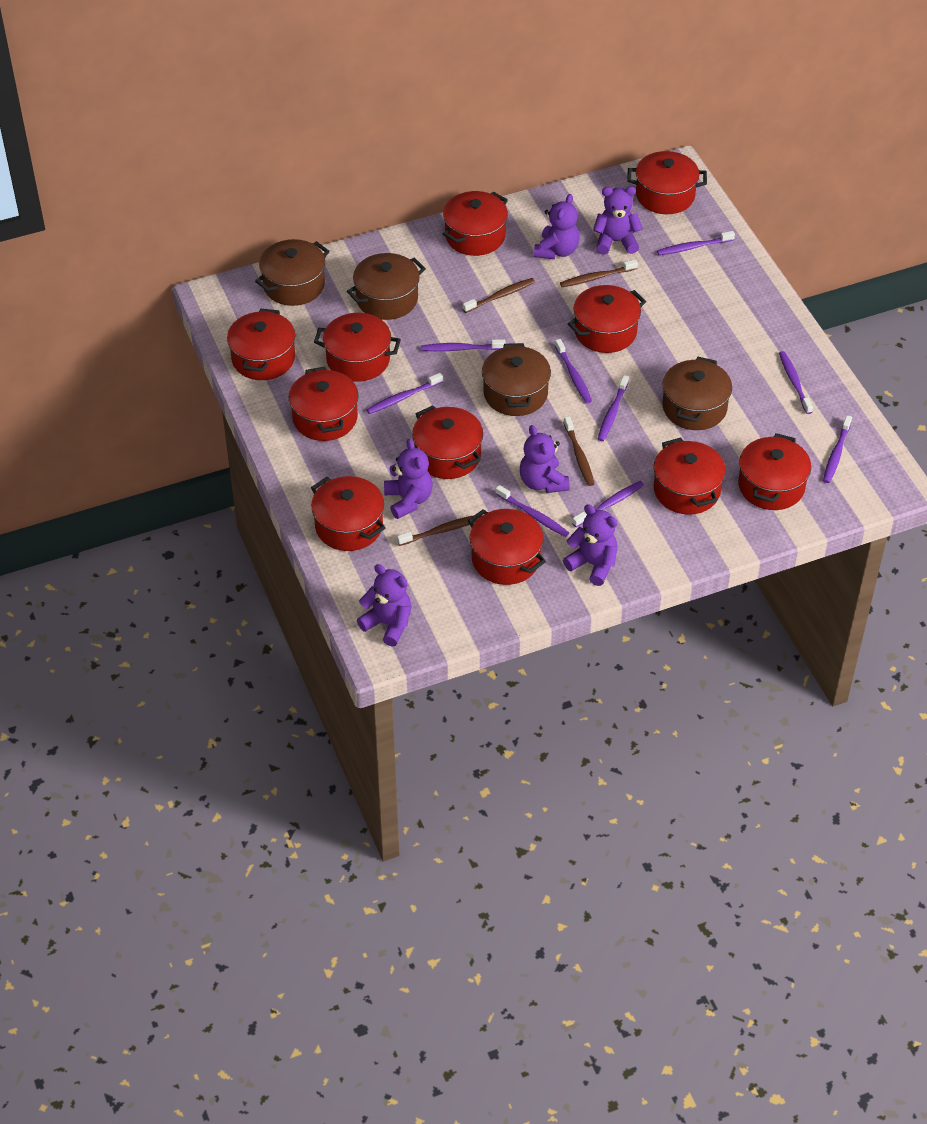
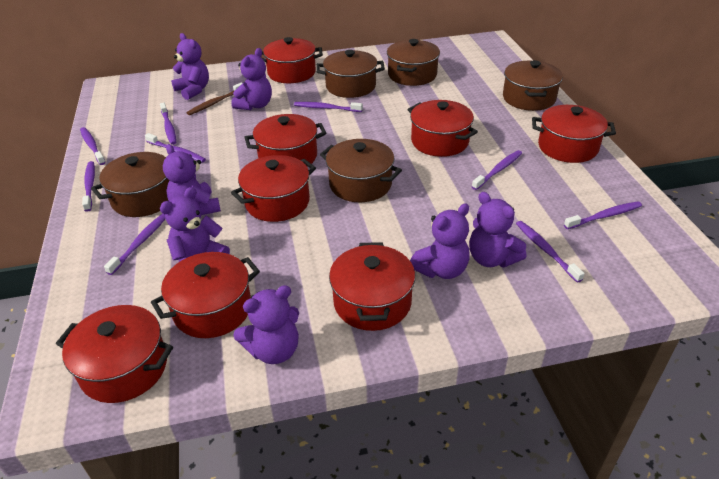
brown pot: [255,239,329,306] [347,253,426,320] [482,343,551,416] [662,357,732,430] = 4 -> [91,152,170,217] [316,50,385,98] [320,139,402,202] [387,39,440,86] [503,60,563,111] = 5
brown toothbrush: [397,515,482,546] [463,278,535,313] [560,259,638,287] [564,416,594,486] = 4 -> [187,82,242,115] = 1
purple teddy bear: [357,564,411,647] [384,439,433,519] [520,425,570,493] [534,194,580,259] [563,504,618,586] [593,186,643,255] = 6 -> [160,187,230,262] [163,144,221,215] [171,33,209,100] [232,48,272,110] [233,285,299,364] [410,203,470,279] [469,192,526,267] = 7
red pot: [227,309,295,380] [289,367,359,441] [311,476,386,551] [314,313,401,382] [412,405,483,479] [443,191,508,256] [468,509,546,585] [568,285,646,353] [628,151,707,214] [654,437,726,515] [738,433,811,510] = 11 -> [56,305,173,403] [151,252,260,338] [231,155,316,222] [244,114,326,167] [262,37,323,83] [329,242,415,331] [408,100,478,157] [532,105,616,163] = 8

